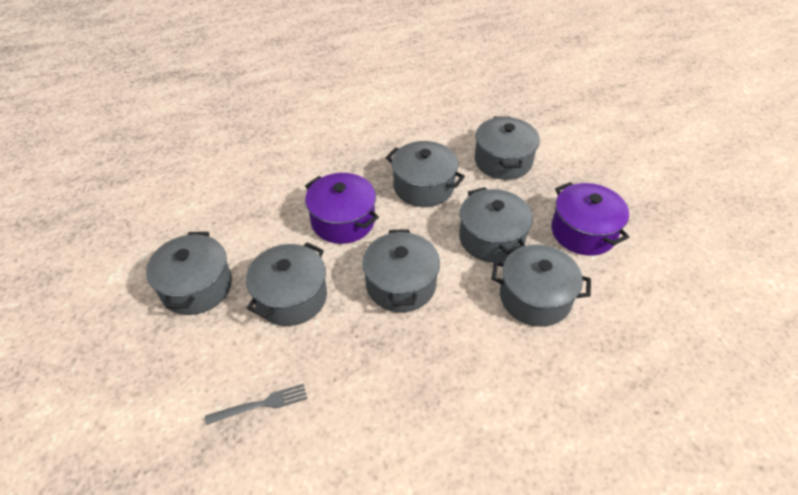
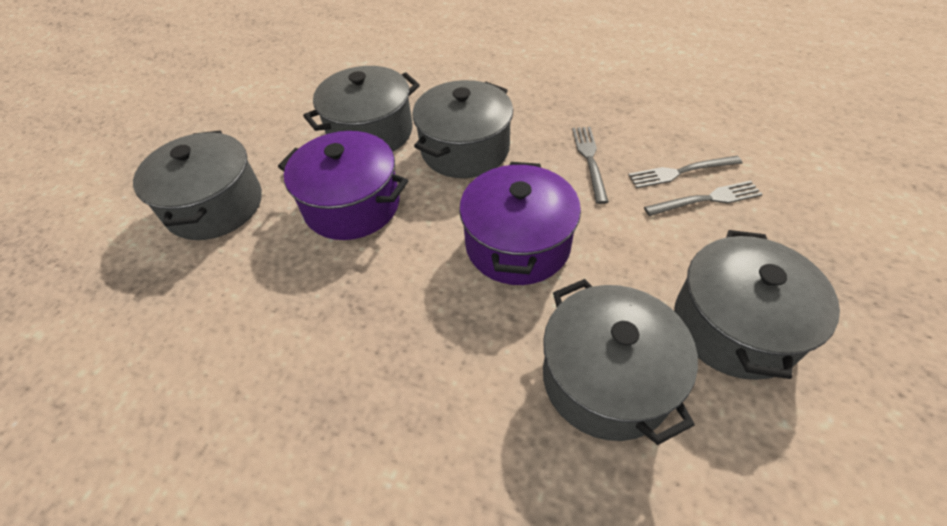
grey fork: [205,384,307,425] = 1 -> [572,127,609,204] [628,156,743,188] [644,181,763,216] = 3
grey pot: [146,232,232,315] [246,242,327,326] [362,229,440,312] [386,141,465,207] [459,187,533,263] [475,116,540,180] [491,244,591,327] = 7 -> [133,130,262,240] [303,66,420,152] [413,80,513,178] [543,279,698,445] [674,230,840,380] = 5

